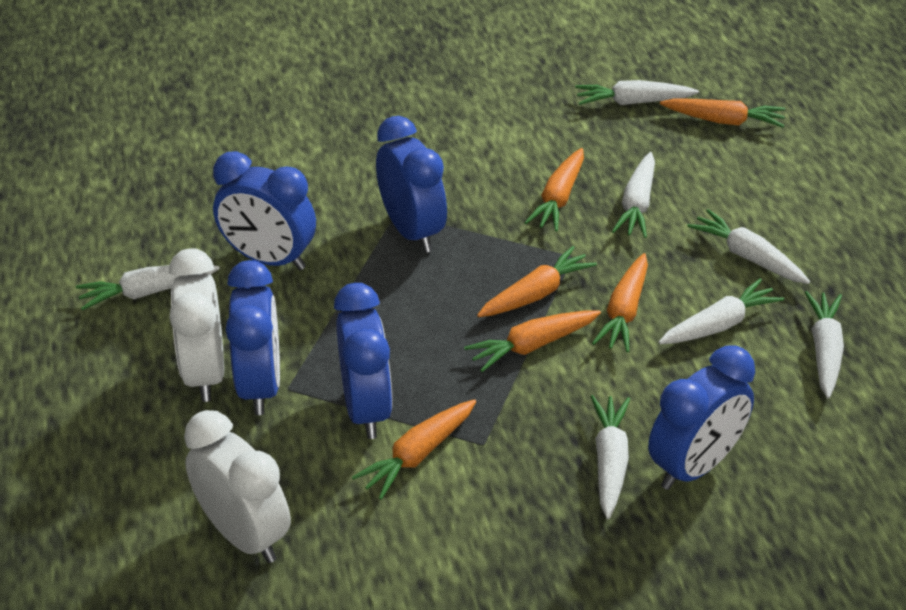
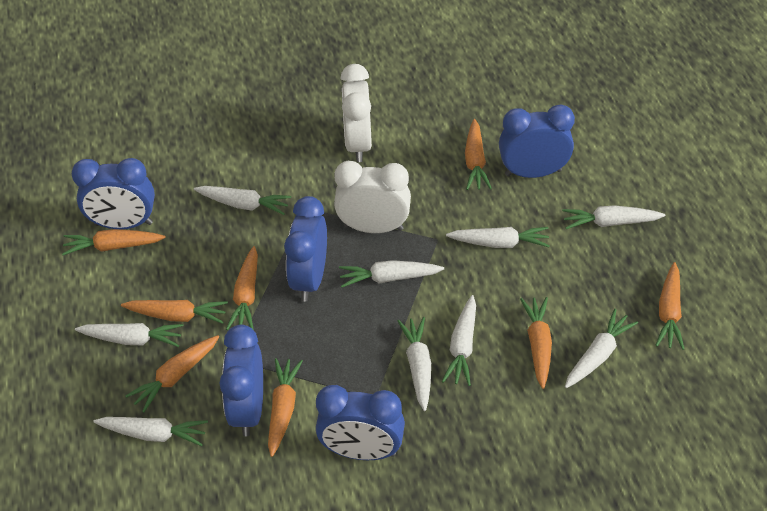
orange carrot: [352,399,476,499] [464,310,601,372] [477,246,597,317] [524,148,584,231] [592,253,648,352] [660,98,785,128] = 6 -> [62,229,166,255] [121,300,228,324] [125,335,219,413] [226,246,258,330] [268,358,303,457] [465,119,492,190] [520,297,552,389] [655,262,684,350] = 8
white carrot: [76,265,220,311] [575,80,699,105] [590,395,630,519] [612,152,655,238] [659,278,784,344] [687,209,810,284] [805,291,844,398] = 7 -> [75,323,183,347] [93,417,208,446] [194,186,291,215] [339,260,444,288] [397,317,431,411] [442,295,476,386] [446,227,550,248] [562,205,665,229] [565,309,638,388] = 9

